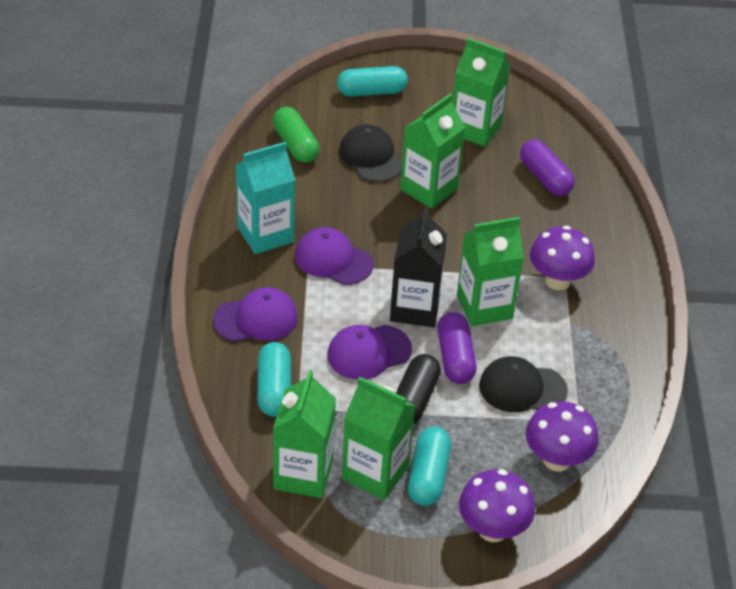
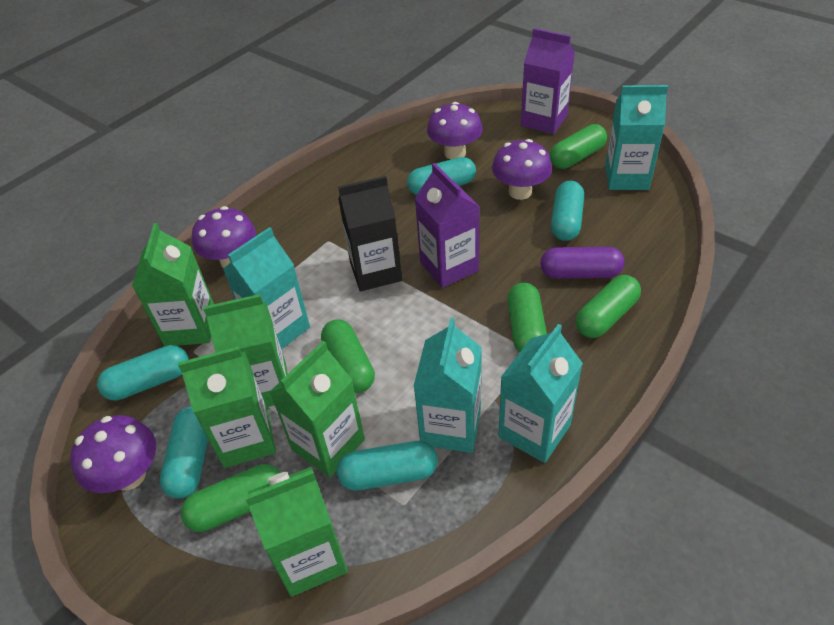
black cap: [339,125,402,182] [479,356,568,412] = 2 -> none = 0
black capsule: [396,354,441,424] = 1 -> none = 0
green capsule: [273,107,319,163] = 1 -> [181,464,280,532] [321,320,375,393] [507,283,547,353] [550,124,607,169] [575,275,641,338] = 5
purple cap: [213,287,298,342] [295,227,374,285] [327,325,412,380] = 3 -> none = 0
purple capsule: [438,312,477,384] [520,139,575,196] = 2 -> [540,247,624,279] = 1
purple carton: none = 0 -> [415,163,480,288] [521,28,575,134] = 2
purple mushroom: [459,469,535,542] [525,401,599,471] [530,226,595,291] = 3 -> [70,415,156,493] [192,206,256,268] [427,102,483,159] [492,139,552,200] = 4
turquoise capsule: [257,342,291,417] [337,66,408,97] [408,426,451,506] = 3 -> [97,345,189,401] [160,407,208,498] [337,441,438,491] [407,157,476,195] [551,181,584,241] = 5
turquoise carton: [236,142,295,254] = 1 -> [223,227,310,350] [414,318,482,453] [498,324,583,463] [605,85,668,190] = 4

